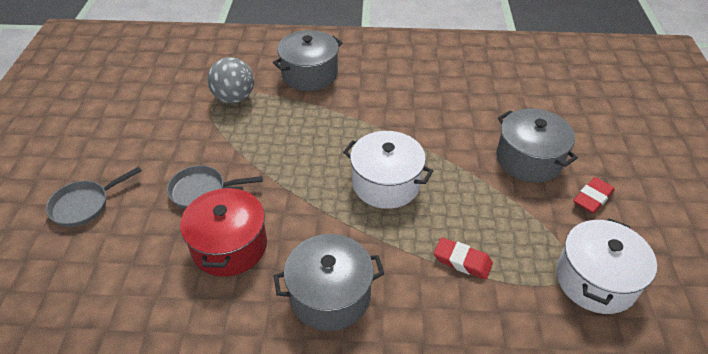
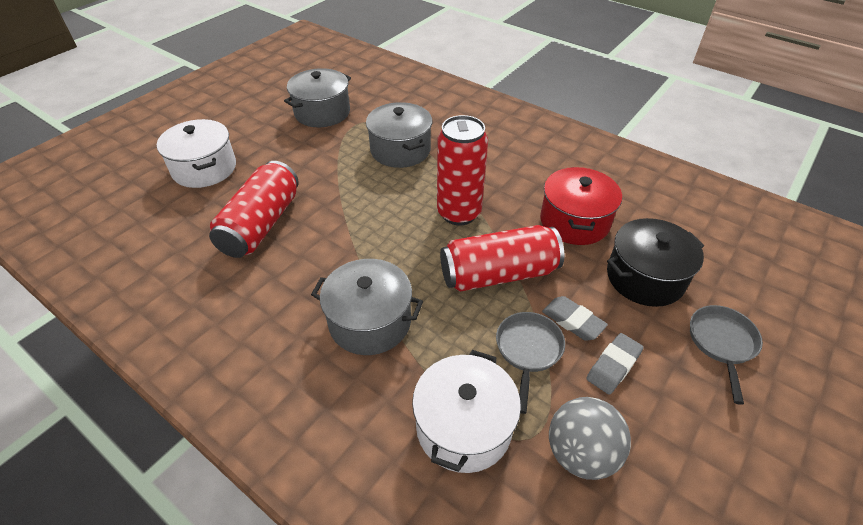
black pot: none = 0 -> [607,218,704,307] = 1
grey eraser: none = 0 -> [542,296,608,341] [586,333,644,395] = 2
red can: none = 0 -> [209,161,299,258] [437,115,488,225] [440,225,564,292] = 3
red eraser: [434,237,493,280] [573,177,615,214] = 2 -> none = 0

